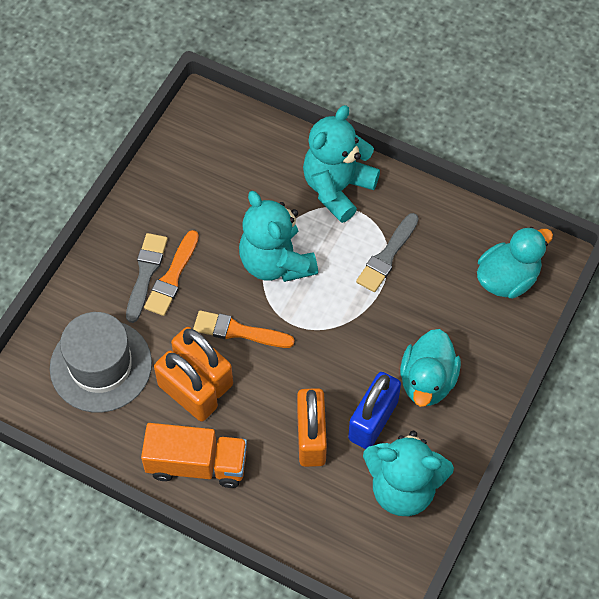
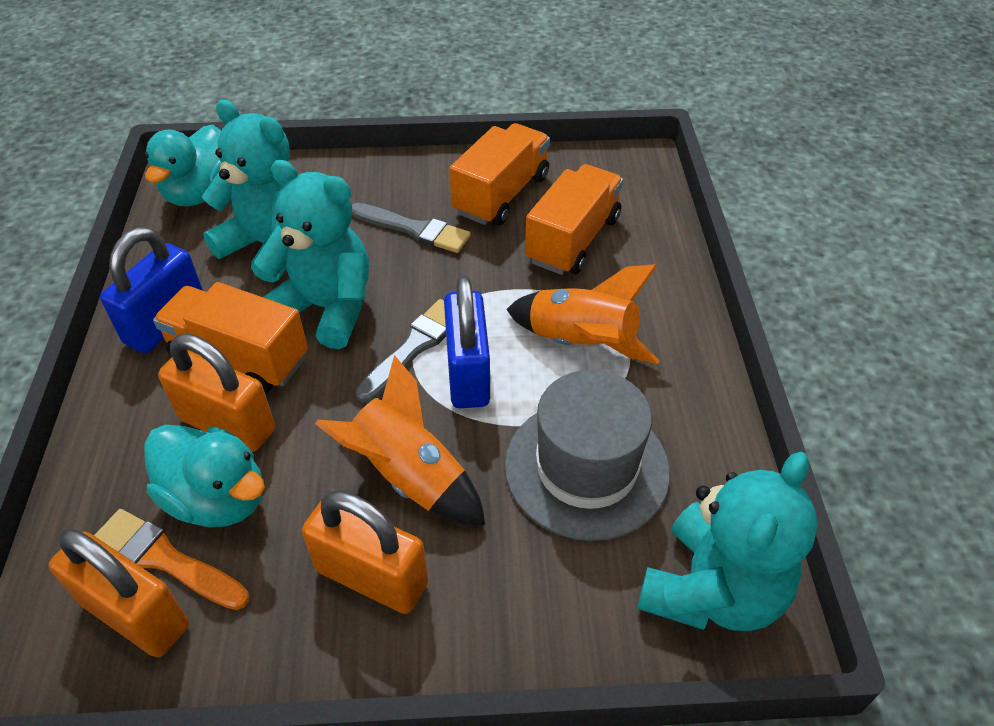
blue padlock: [348,372,401,449] = 1 -> [100,227,203,353] [444,276,490,408] = 2
orange brush: [144,230,199,316] [193,310,294,348] = 2 -> [94,509,249,610] = 1
orange rocket: none = 0 -> [315,355,485,525] [506,264,660,364] = 2
orange truck: [141,423,247,488] = 1 -> [153,282,308,393] [450,123,550,225] [525,164,623,275] = 3

